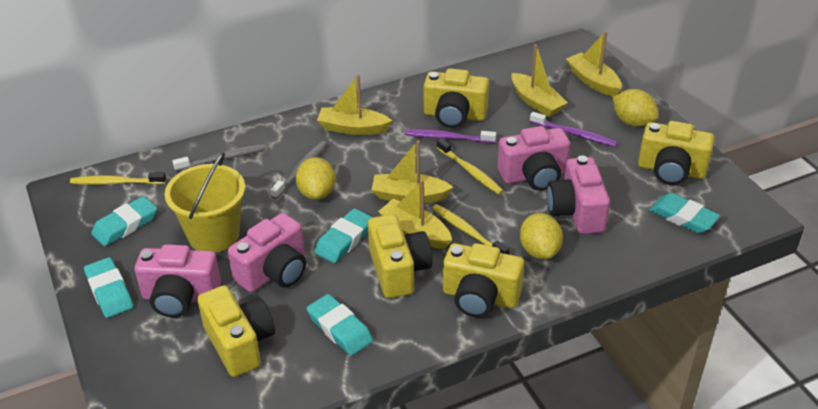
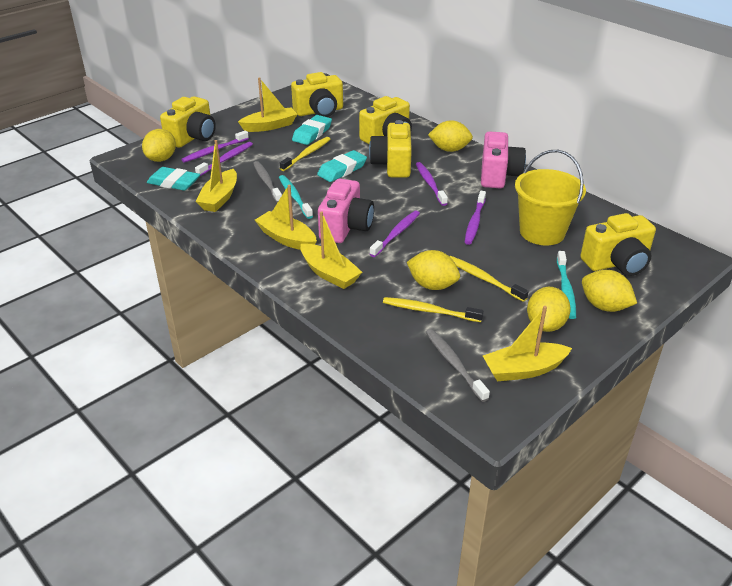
pink camera: [135,244,221,318] [228,213,306,292] [498,126,571,191] [547,155,610,234] = 4 -> [318,179,374,243] [481,131,526,188] = 2
purple toothbrush: [405,129,496,143] [530,112,618,147] = 2 -> [181,131,249,162] [195,142,253,176] [370,211,420,257] [416,162,448,206] [465,191,486,245] = 5
turquoise eraser: [84,257,133,318] [91,196,157,246] [306,294,373,356] [314,208,373,263] [649,193,720,233] = 5 -> [147,167,200,191] [292,115,332,145] [317,150,367,182] = 3
turquoise toothbrush: none = 0 -> [279,175,313,219] [557,251,576,319] = 2
yellow lemon: [296,157,335,200] [520,213,563,259] [612,89,659,127] = 3 -> [142,129,176,162] [407,250,460,290] [428,120,473,152] [527,287,571,332] [582,270,637,312] = 5

